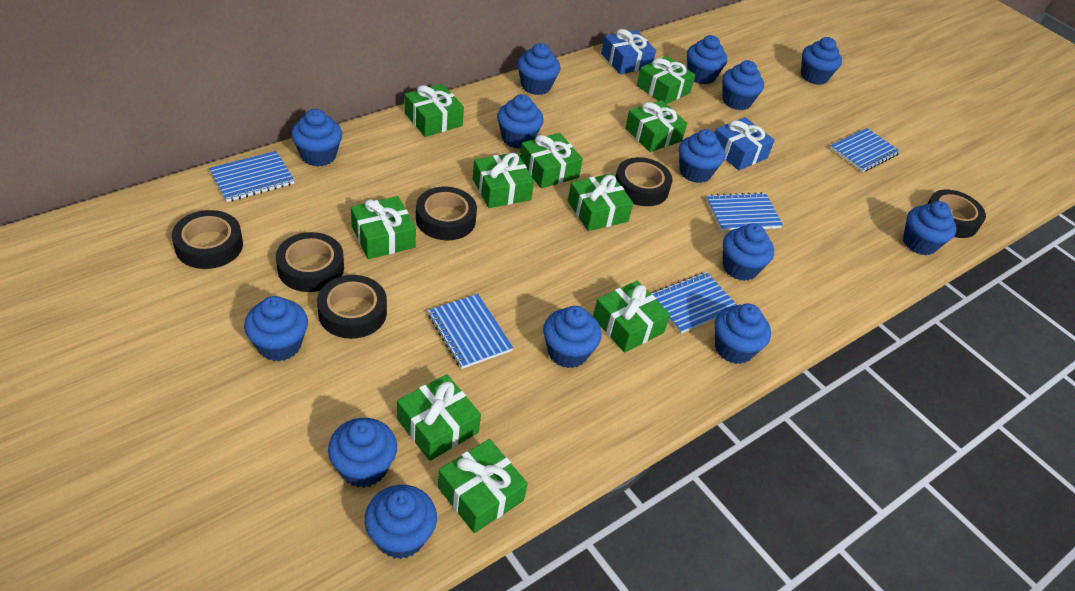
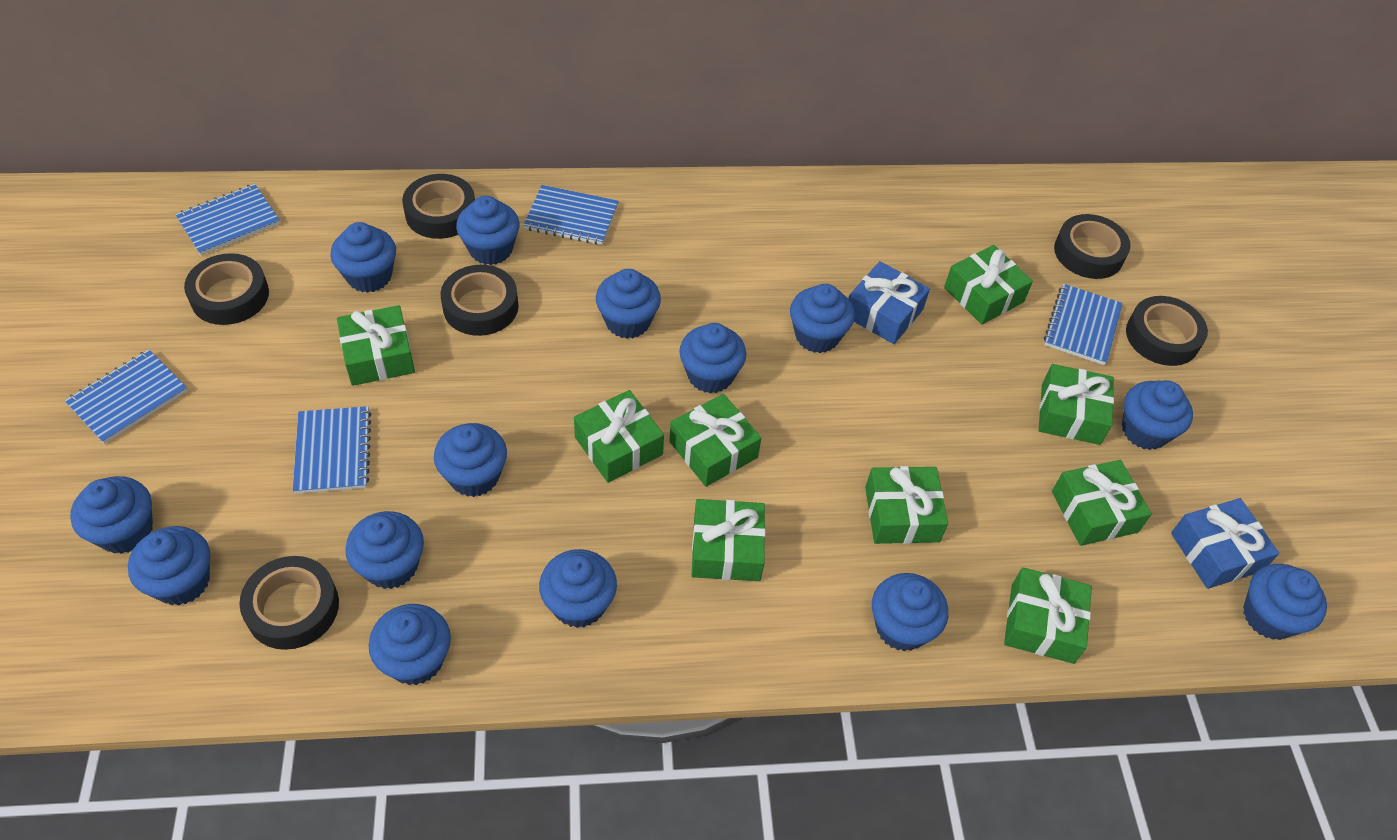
green gift: [351,196,416,259] [397,374,481,461] [404,84,464,137] [438,439,528,533] [473,152,534,208] [520,133,583,189] [568,174,633,231] [593,281,670,353] [625,100,687,152] [637,56,695,104] = 10 -> [337,305,415,386] [574,390,664,483] [669,394,761,487] [692,499,766,581] [865,466,948,544] [944,245,1033,325] [1004,567,1092,664] [1039,364,1114,445] [1052,460,1152,546] = 9

